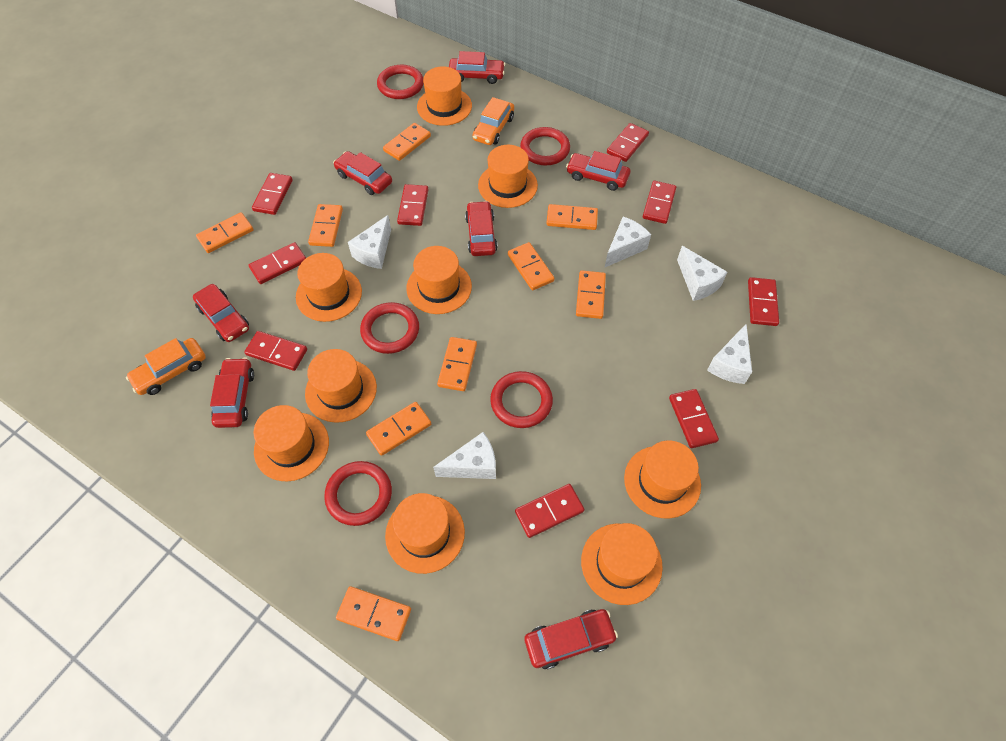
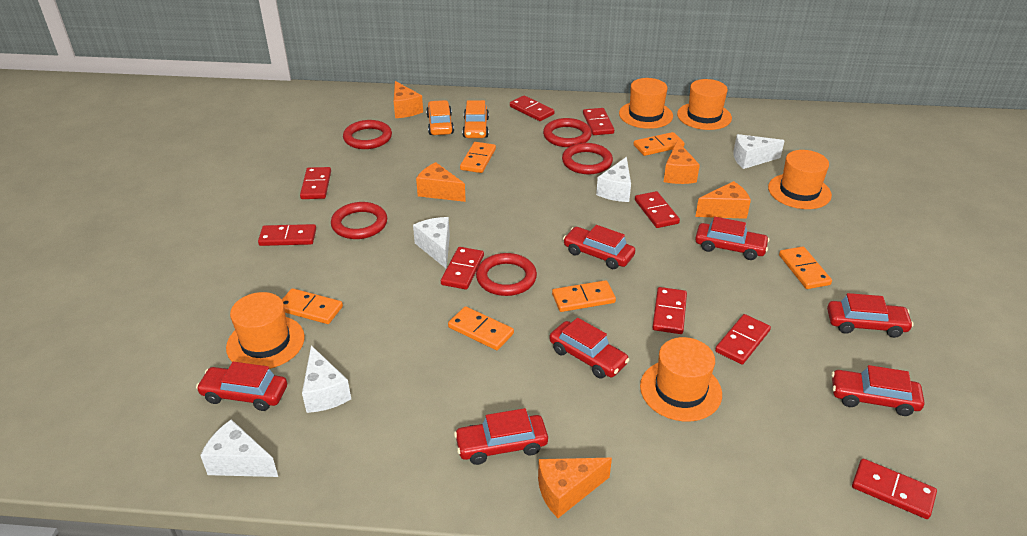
orange cheese: none = 0 -> [394,81,423,118] [416,162,466,202] [538,458,612,518] [664,141,700,184] [695,181,751,219] = 5
orange domino: [196,212,254,253] [308,204,343,247] [336,586,411,641] [366,402,431,456] [383,123,431,161] [437,337,477,391] [508,242,554,290] [546,204,598,230] [576,271,606,319] = 9 -> [282,288,343,324] [448,306,514,350] [460,142,496,173] [552,280,616,312] [634,132,685,156] [779,247,832,289] = 6
orange hat: [254,405,329,481] [296,253,362,322] [305,349,377,423] [385,493,465,574] [406,246,472,314] [417,66,472,126] [478,145,538,208] [581,523,663,605] [624,441,701,518] = 9 -> [226,292,305,369] [619,78,673,129] [640,337,722,421] [677,79,732,130] [768,150,832,209] = 5

